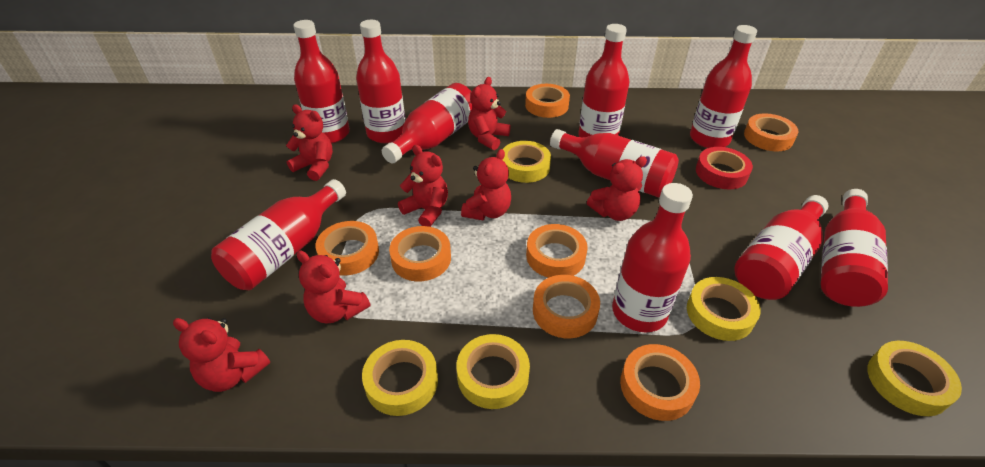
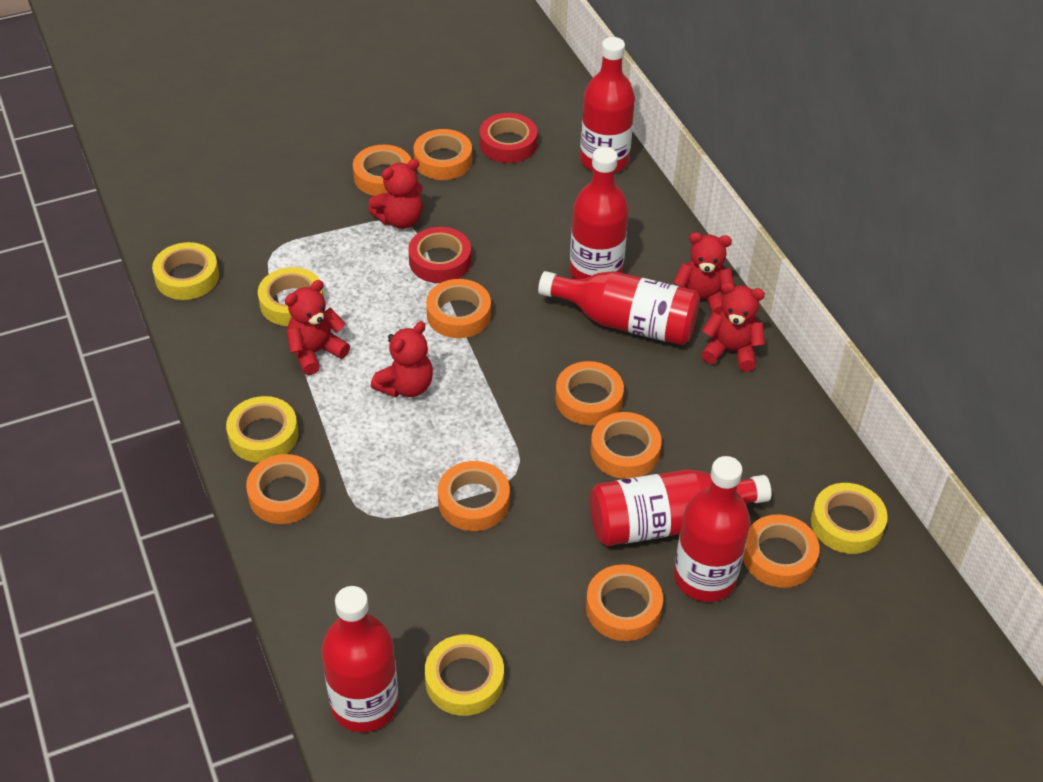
orange tape: [316,221,379,275] [389,226,451,282] [525,84,570,118] [526,224,588,278] [533,275,600,338] [620,344,700,421] [744,113,798,151] = 7 -> [246,454,321,524] [353,145,412,196] [414,129,472,180] [426,279,491,338] [438,461,510,531] [555,361,624,425] [586,565,663,641] [591,412,662,479] [743,514,819,588] = 9
red bottle: [211,179,346,290] [293,20,350,143] [356,20,405,143] [382,83,474,163] [550,129,679,198] [578,24,629,137] [612,183,693,332] [690,25,757,148] [734,195,828,300] [821,189,888,307] = 10 -> [322,586,398,732] [538,271,700,345] [570,147,629,279] [580,37,635,172] [590,469,771,546] [674,456,750,602] = 6
red tape: [696,147,753,189] = 1 -> [408,227,471,283] [480,113,537,163] = 2
red teddy bear: [173,317,270,392] [286,104,333,181] [297,251,371,324] [398,145,448,227] [461,149,511,220] [468,77,510,150] [587,156,647,221] = 7 -> [285,280,350,375] [369,159,423,229] [371,321,433,398] [673,232,734,314] [701,282,765,371] = 5

